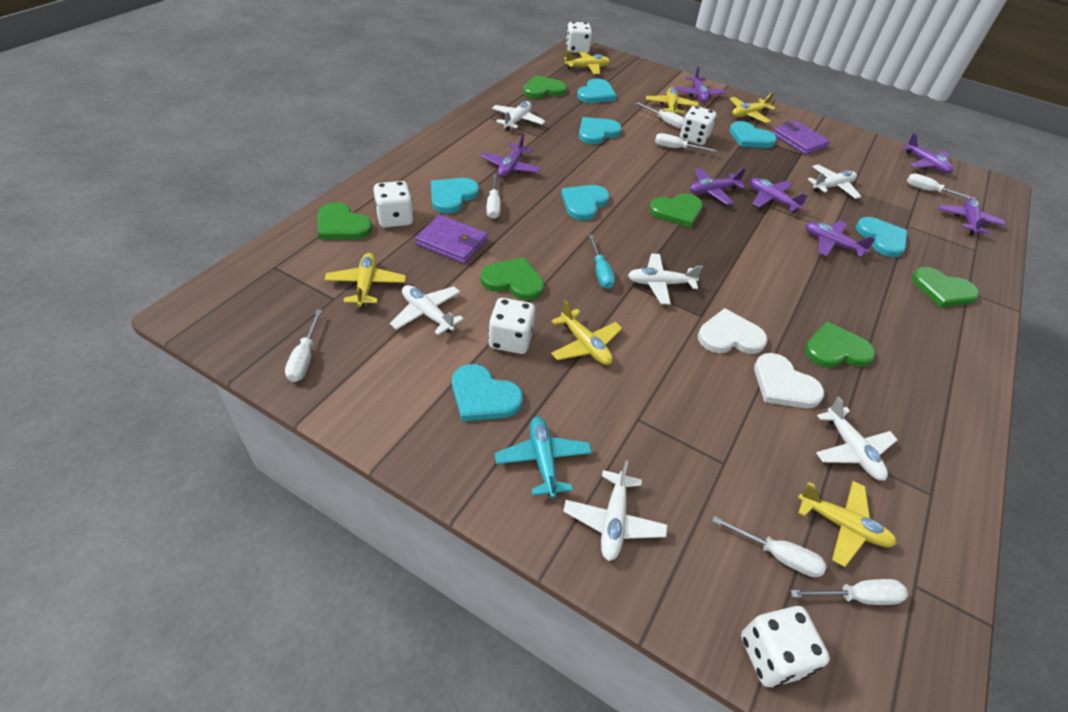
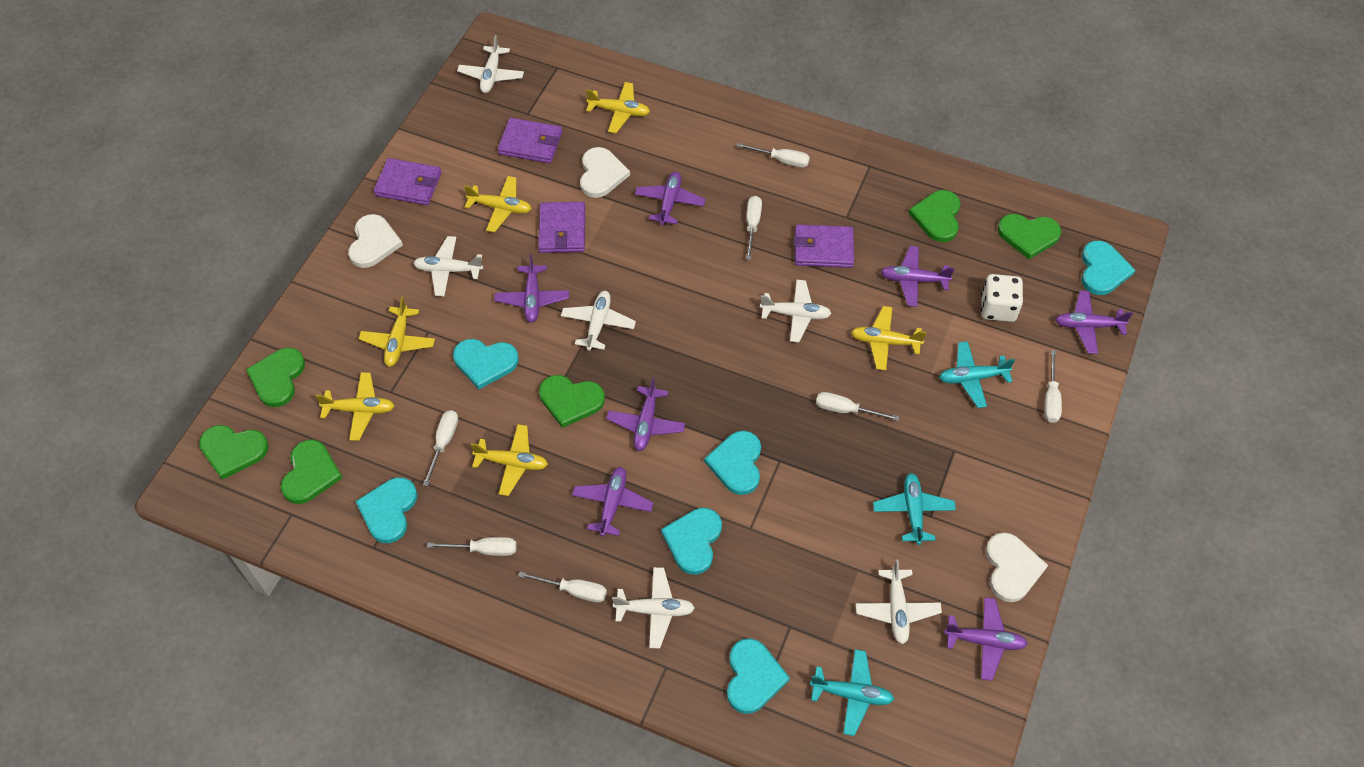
purple wallet: [415,215,488,264] [773,121,830,155] = 2 -> [374,158,441,205] [497,118,562,163] [538,202,585,253] [794,225,854,268] = 4
turquoise heart: [431,178,479,213] [452,364,523,421] [561,185,610,221] [577,78,617,103] [579,117,622,144] [729,121,777,148] [856,217,907,257] = 7 -> [355,477,417,543] [453,339,519,389] [661,508,722,575] [704,431,761,495] [727,638,790,714] [1081,241,1135,295] = 6
turquoise plane: [495,417,592,498] = 1 -> [810,649,894,736] [873,473,956,545] [939,341,1015,408] = 3
turquoise screwdriver: [588,234,615,289] = 1 -> none = 0
white dice: [373,181,414,228] [488,298,536,354] [566,22,592,53] [680,106,716,145] [741,606,830,687] = 5 -> [981,274,1023,322] = 1
white heart: [698,308,768,354] [754,353,824,408] = 2 -> [348,214,403,268] [580,147,630,198] [986,532,1048,602] = 3

